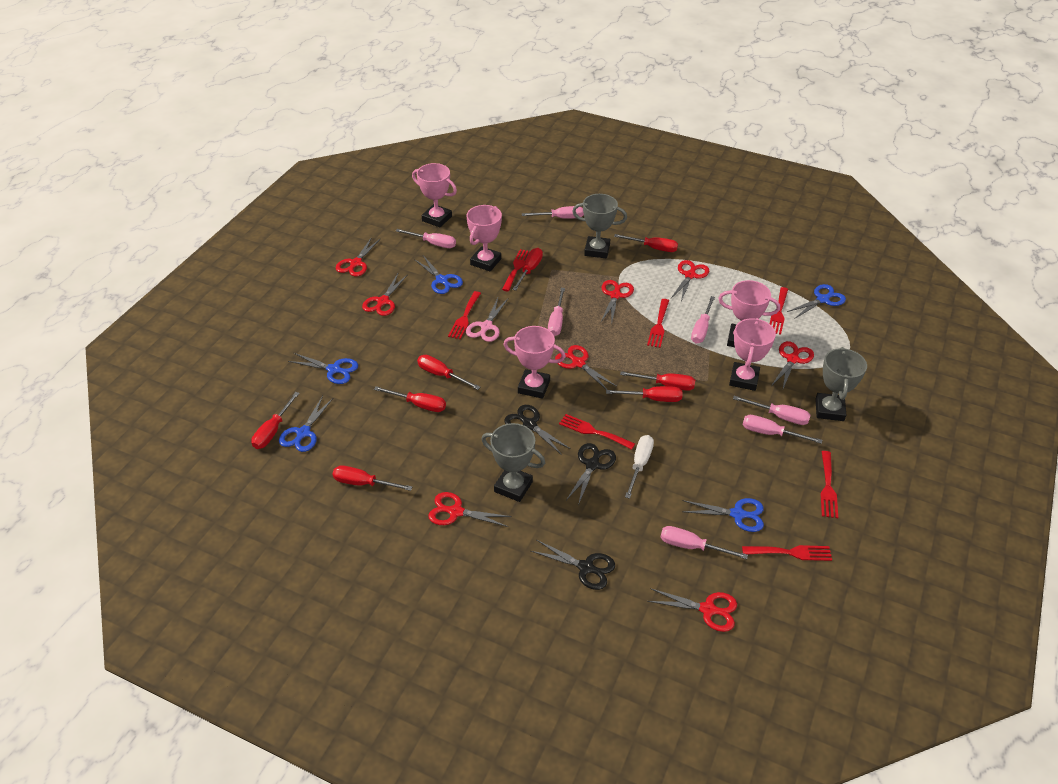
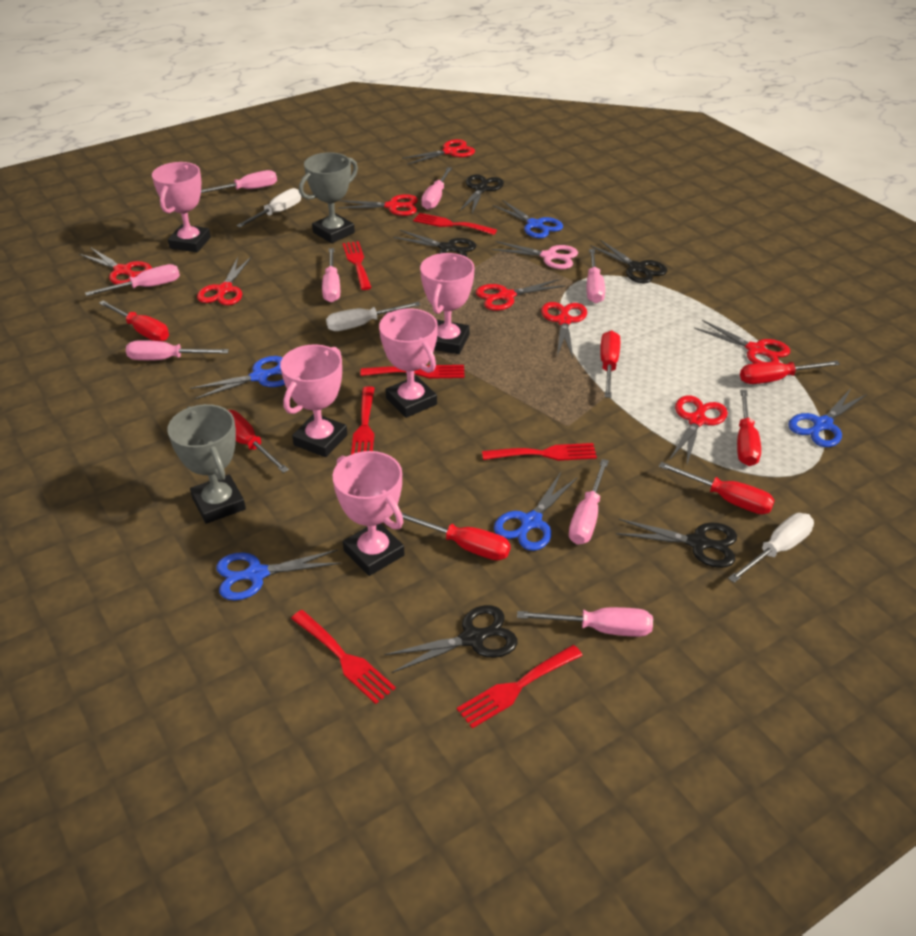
black scissors: [504,405,571,455] [531,540,615,590] [566,443,616,505] = 3 -> [384,605,517,673] [393,230,476,257] [459,174,504,213] [590,240,667,283] [616,519,737,568] = 5
grey trophy: [481,423,545,502] [572,194,627,258] [815,347,867,421] = 3 -> [167,404,246,524] [299,152,358,243] = 2
pink screwdriver: [396,229,456,248] [522,206,584,219] [548,288,565,336] [660,526,748,559] [691,296,715,344] [733,396,810,425] [743,415,822,444] = 7 -> [85,264,180,296] [126,340,229,360] [201,170,277,193] [322,248,340,303] [421,167,452,210] [517,607,653,637] [569,459,609,545] [587,249,605,303] = 8
red screwdriver: [251,392,300,449] [332,465,412,491] [374,386,446,412] [417,355,480,390] [512,248,543,291] [606,386,682,402] [614,234,678,252] [620,371,695,391] = 8 -> [99,300,169,342] [228,410,289,473] [394,512,511,561] [600,330,620,398] [659,462,775,514] [737,390,761,466] [740,361,840,384] = 7
white screwdriver: [625,435,654,499] = 1 -> [236,188,301,227] [326,302,420,331] [728,513,814,583] = 3

